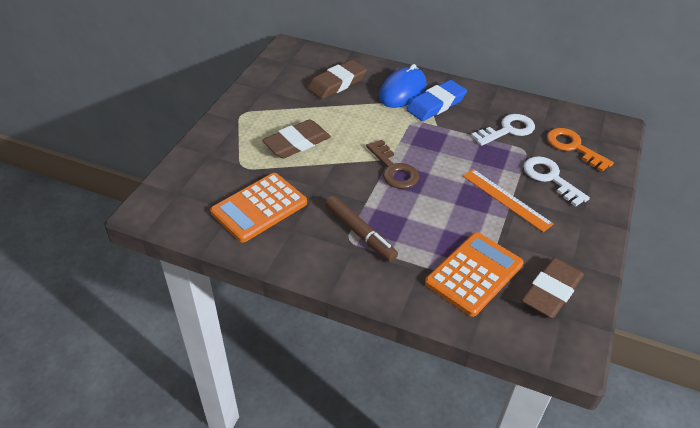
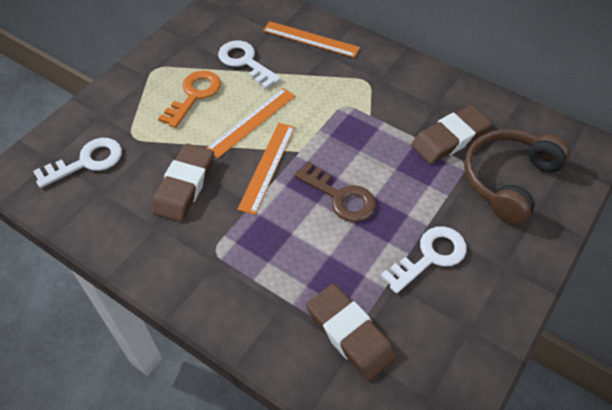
blue eraser: [406,80,467,121] = 1 -> none = 0
blue mouse: [379,64,426,108] = 1 -> none = 0
brown headphones: none = 0 -> [464,129,570,225] = 1
brown marker: [325,196,398,262] = 1 -> none = 0
orange calculator: [210,173,307,243] [425,232,524,317] = 2 -> none = 0
orange ruler: [463,169,554,232] = 1 -> [206,88,295,158] [237,123,295,215] [263,21,360,58] = 3
white key: [471,114,535,146] [523,156,590,207] = 2 -> [33,138,122,188] [218,41,281,89] [380,226,467,294] = 3

